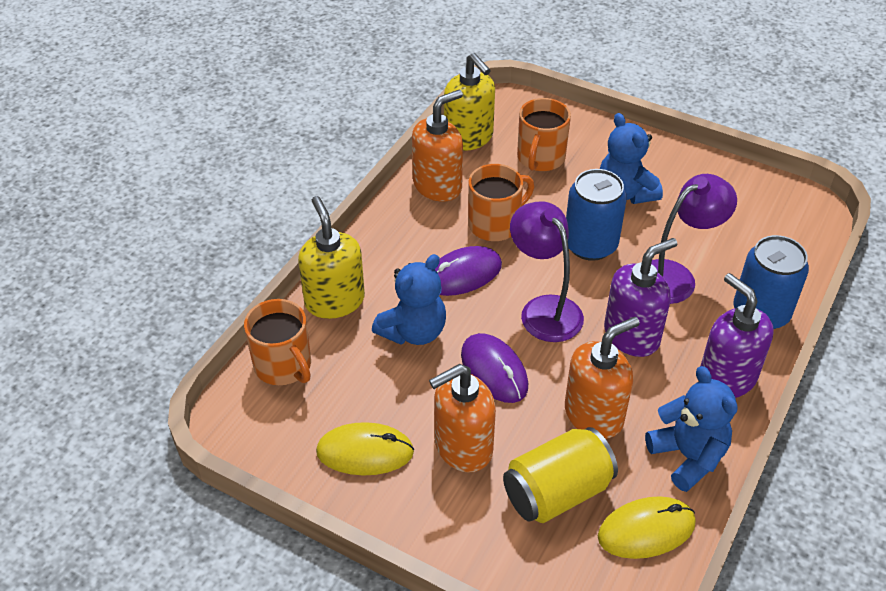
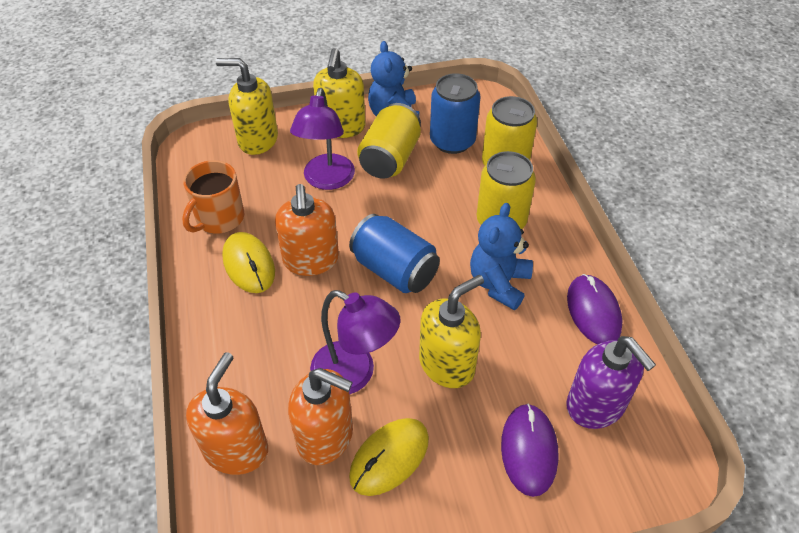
blue teddy bear: [372,254,446,345] [600,113,663,204] [645,366,738,492] = 3 -> [368,41,420,116] [470,203,533,310] = 2
orange mug: [244,299,311,385] [468,164,534,241] [517,98,571,171] = 3 -> [182,160,245,234] = 1
purple soap dispenser: [604,238,677,357] [700,273,774,398] = 2 -> [566,336,656,429] = 1
yellow can: [503,427,618,523] = 1 -> [357,103,421,179] [477,151,536,229] [482,96,537,165] = 3
yellow soap dispenser: [298,196,365,319] [444,53,495,151] = 2 -> [216,58,278,155] [313,48,365,138] [419,275,484,388] = 3

